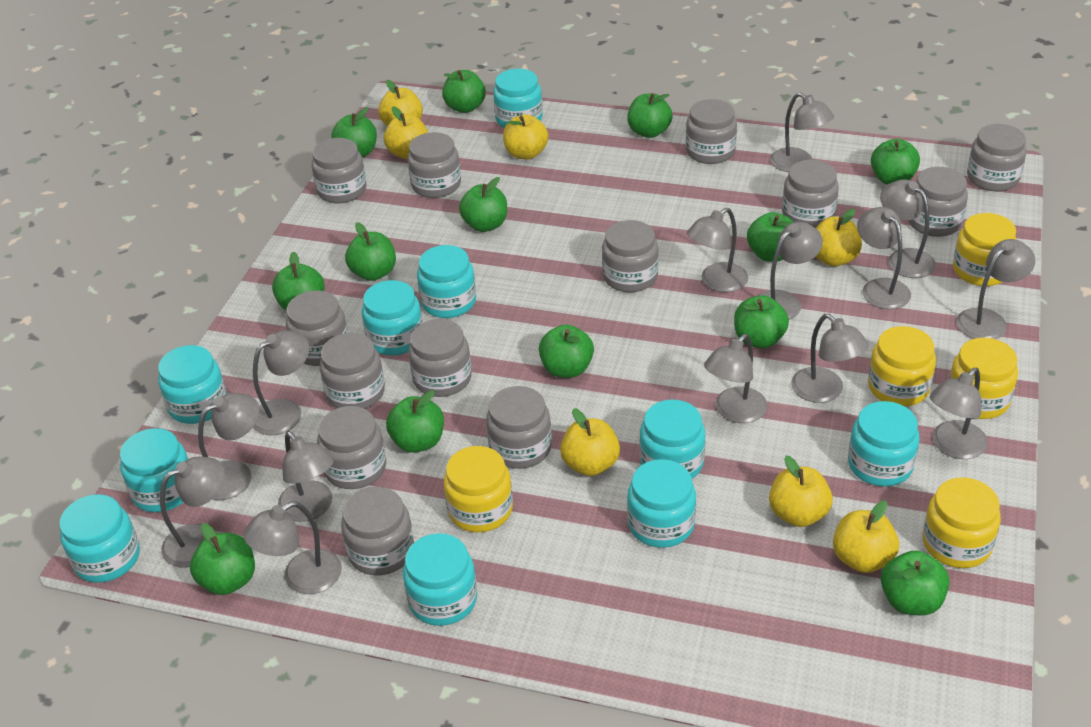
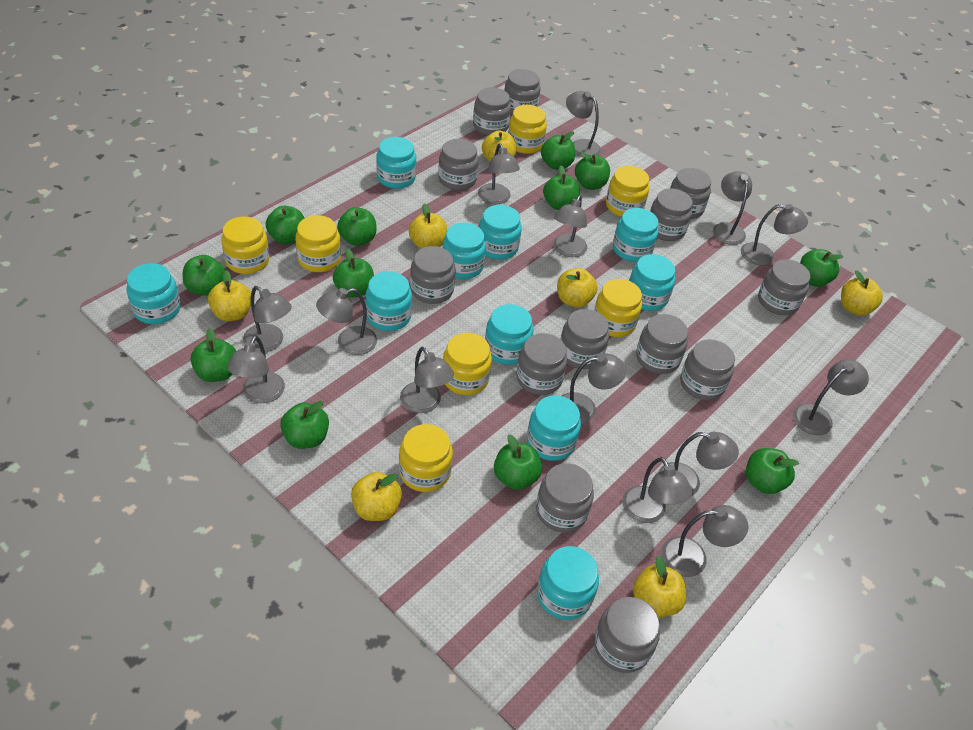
green apple: [190,523,255,595] [272,251,325,311] [331,107,377,157] [345,222,396,281] [386,390,444,453] [442,70,486,113] [459,177,507,232] [539,324,594,378] [627,93,672,138] [734,295,789,348] [747,212,794,262] [871,139,920,185] [881,551,949,616] = 13 -> [183,255,225,296] [191,328,236,382] [265,206,305,244] [280,401,329,449] [333,248,374,298] [337,207,377,246] [494,435,542,490] [541,131,575,170] [543,166,580,210] [575,152,610,190] [746,448,799,494] [800,249,844,287] = 12
yellow jar: [444,446,513,533] [868,326,936,406] [923,477,1001,568] [949,338,1018,419] [953,213,1017,286] = 5 -> [221,216,270,274] [295,215,341,272] [399,424,453,492] [443,333,492,395] [508,105,547,154] [594,279,642,337] [606,166,649,217] = 7

